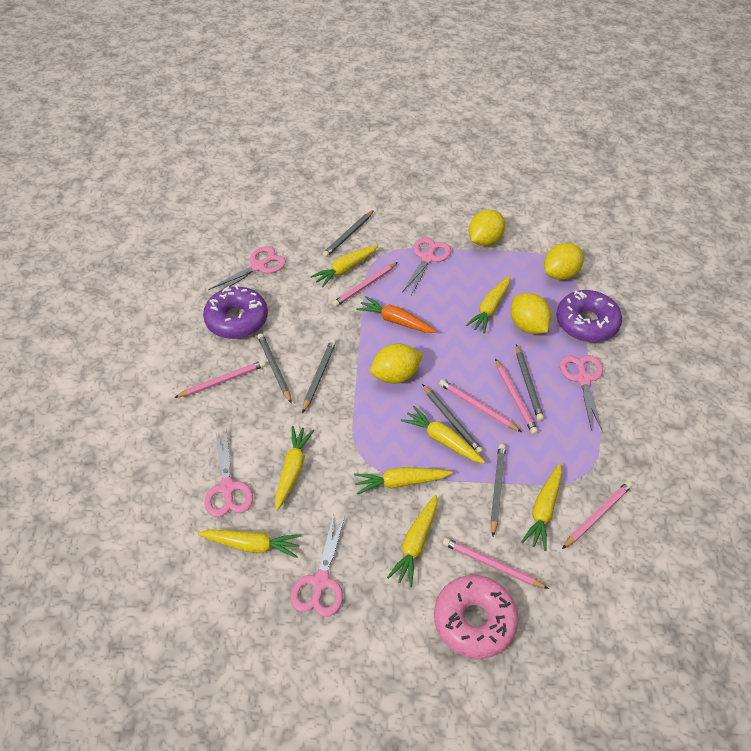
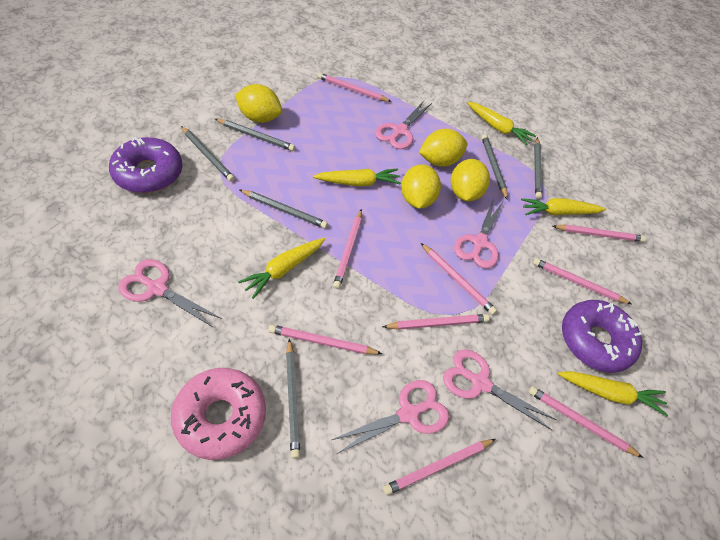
orange carrot: [356,296,437,333] = 1 -> none = 0
pink pencil: [174,360,266,398] [332,262,398,307] [439,379,522,432] [443,538,549,589] [495,359,538,435] [562,481,632,549] = 6 -> [269,325,382,354] [318,73,392,102] [333,209,362,289] [382,314,489,330] [383,439,496,495] [421,243,497,315] [528,386,643,458] [533,258,632,304] [553,224,646,242] = 9
yellow carrot: [198,530,302,558] [275,426,315,511] [310,245,378,288] [354,467,453,495] [387,495,437,587] [401,406,485,463] [466,276,510,334] [521,463,562,551] = 8 -> [238,238,325,299] [313,168,401,186] [467,102,536,145] [521,198,606,216] [558,371,668,416] = 5

